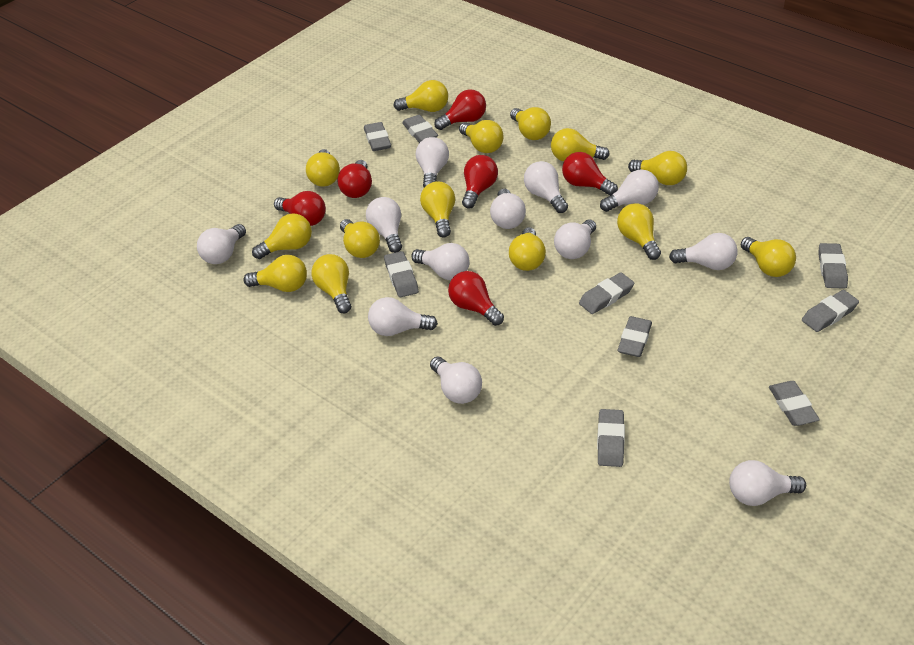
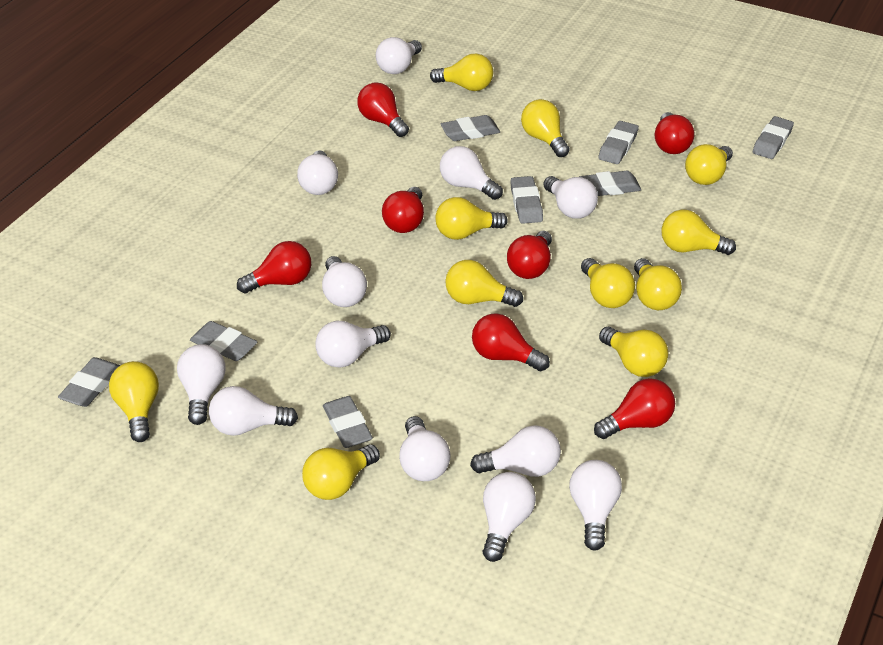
grey eraser: [364,122,391,151] [384,251,419,297] [402,115,438,143] [579,272,634,314] [597,409,625,467] [618,316,652,357] [769,381,820,426] [802,290,859,332] [818,243,848,289] = 9 -> [58,357,120,407] [190,321,257,361] [323,396,373,448] [440,115,500,141] [510,176,543,224] [579,171,641,196] [598,121,639,164] [753,116,794,159] = 8
red light bulb: [274,191,326,226] [337,160,372,198] [434,89,486,130] [448,271,504,326] [462,155,498,209] [562,152,618,196] = 6 -> [237,241,311,293] [357,82,409,137] [382,187,424,233] [472,313,550,371] [507,231,552,279] [594,378,675,439] [655,112,695,154] = 7
yellow light bulb: [243,255,307,292] [252,213,312,259] [306,149,340,187] [311,254,351,313] [340,219,380,258] [394,80,448,112] [420,181,455,238] [459,120,504,153] [509,227,546,271] [510,107,551,140] [551,128,610,161] [617,203,661,260] [628,151,687,185] [741,237,796,277] = 14 -> [109,361,159,442] [302,445,380,500] [430,54,493,91] [435,197,508,240] [445,260,523,307] [521,99,570,157] [581,258,635,308] [599,327,668,377] [634,258,682,310] [661,210,736,255] [685,144,733,185] = 11

